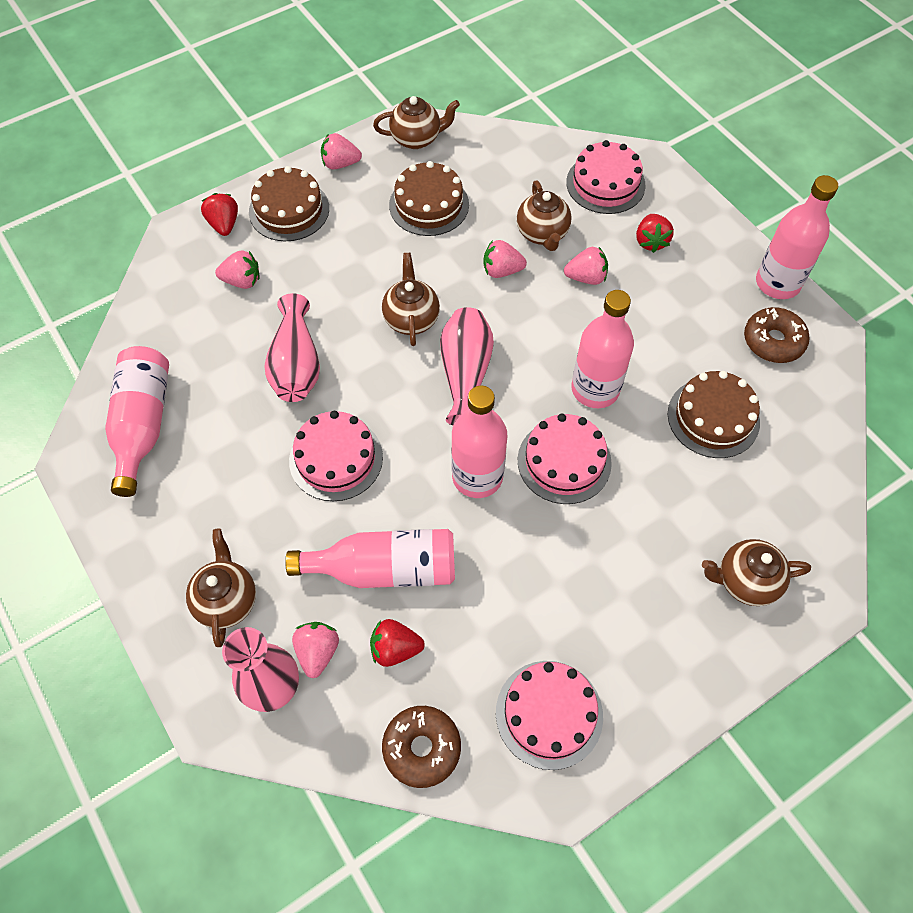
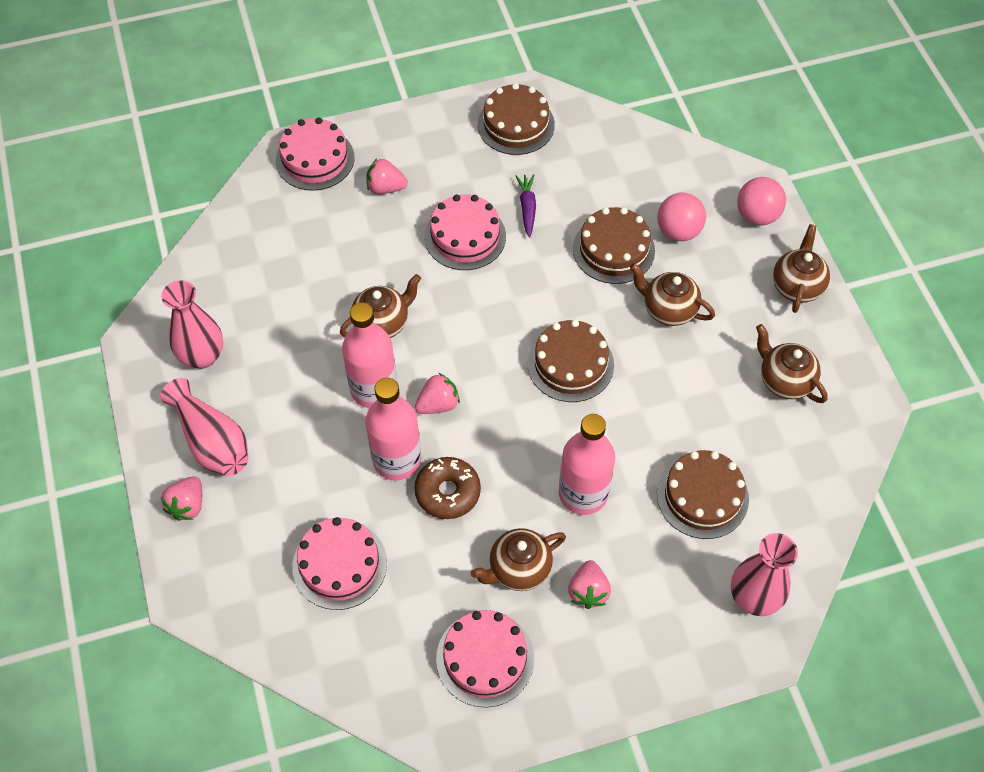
brown cake: [249,166,329,241] [389,161,469,236] [668,371,760,458] = 3 -> [478,83,555,155] [528,320,614,402] [573,207,655,284] [657,450,749,539] = 4
brown donut: [382,706,461,788] [744,307,810,363] = 2 -> [414,457,481,519] = 1
pink ball: none = 0 -> [657,193,706,241] [737,177,786,225] = 2
pink bottle: [105,346,169,497] [286,529,455,588] [451,386,507,498] [572,290,634,408] [756,175,838,299] = 5 -> [342,303,397,408] [365,378,421,481] [559,414,615,515] = 3
pink strawberry: [215,250,259,289] [292,622,339,678] [321,133,362,169] [483,240,527,278] [564,247,608,285] = 5 -> [161,476,202,521] [367,159,408,194] [415,373,460,414] [568,560,611,609] = 4
purple carrot: none = 0 -> [516,174,536,238] = 1
red strawberry: [201,193,238,236] [370,619,425,667] [636,214,674,253] = 3 -> none = 0

